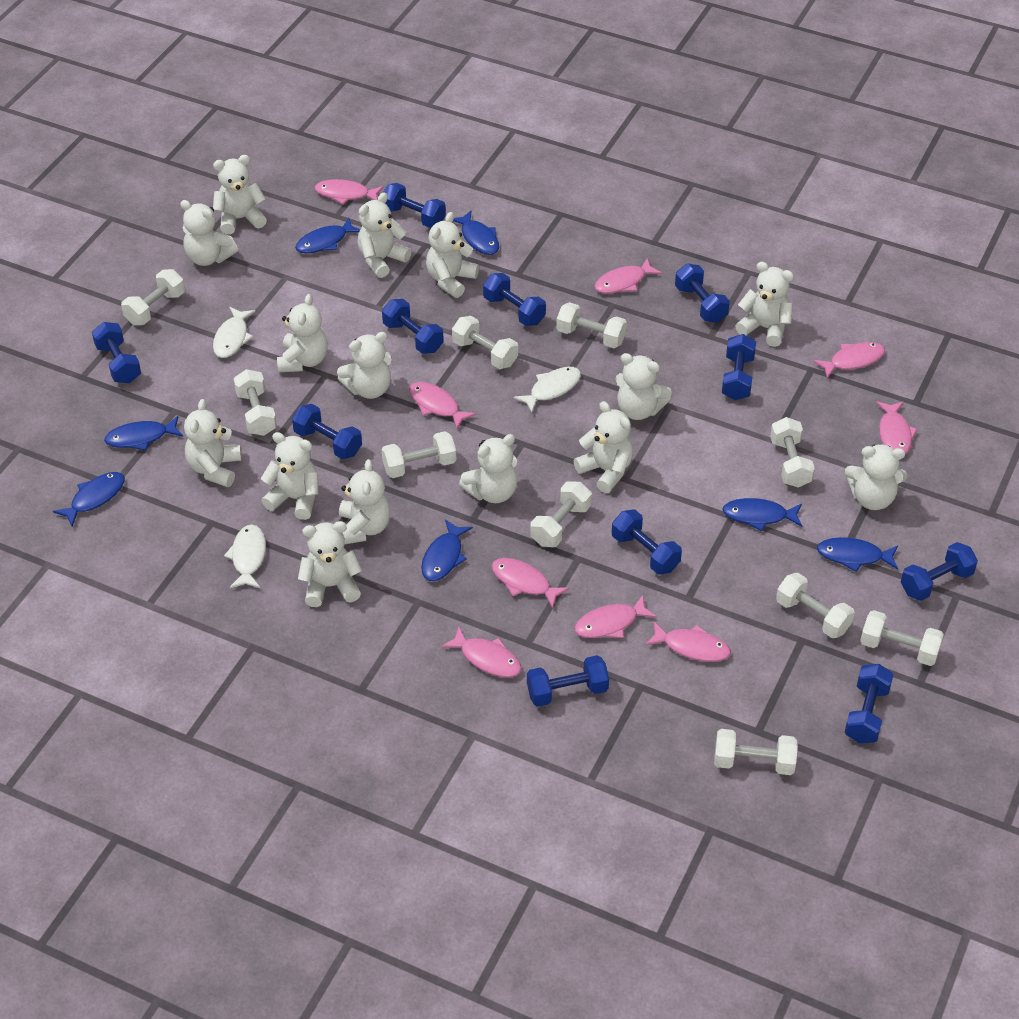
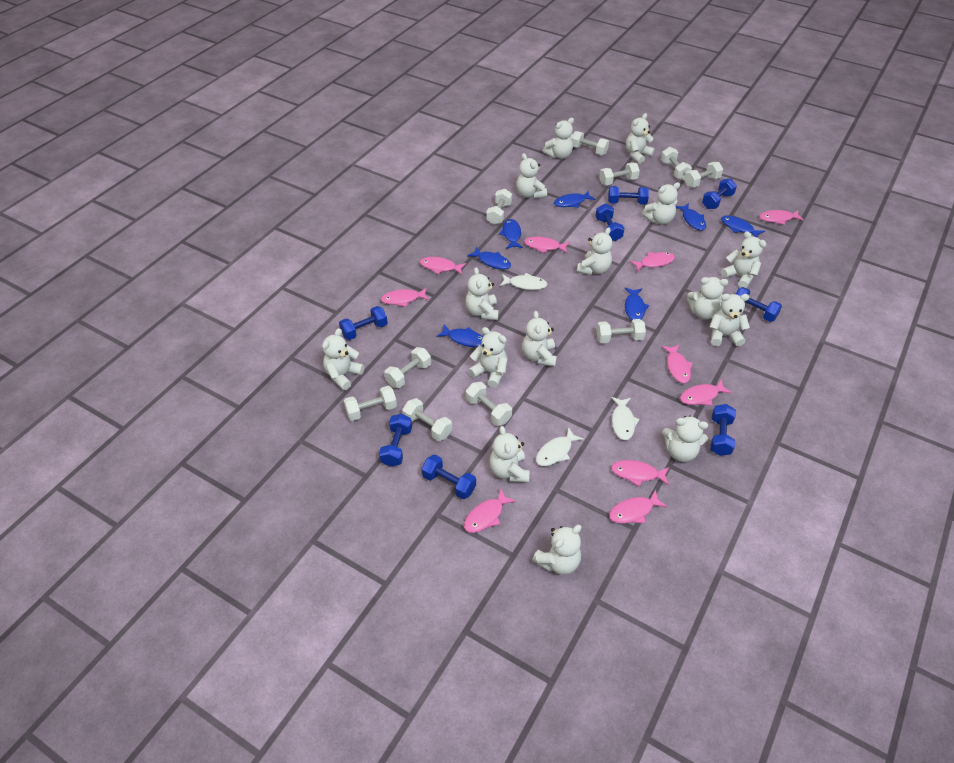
blue dumbbell: [92,322,141,383] [292,404,362,460] [382,299,444,354] [383,183,446,228] [483,273,546,326] [527,655,609,707] [612,509,682,575] [675,263,730,323] [722,334,756,400] [844,664,894,743] [901,542,978,601] = 11 -> [339,306,388,340] [379,414,412,467] [421,455,476,499] [595,204,625,241] [608,186,649,204] [702,179,737,209] [710,404,736,456] [736,287,782,322] = 8
pink fish: [315,179,384,204] [409,382,476,429] [441,627,522,677] [491,558,569,609] [574,595,657,638] [594,258,662,294] [645,622,731,662] [813,342,885,378] [876,401,918,454] = 9 -> [381,288,429,307] [420,257,466,275] [464,488,516,533] [524,237,569,253] [609,489,667,523] [611,460,669,486] [630,252,675,272] [661,344,693,383] [680,380,732,406] [759,210,804,225] = 10

